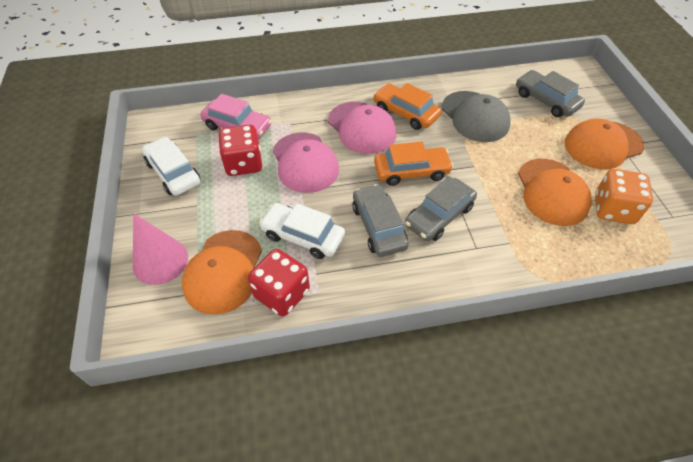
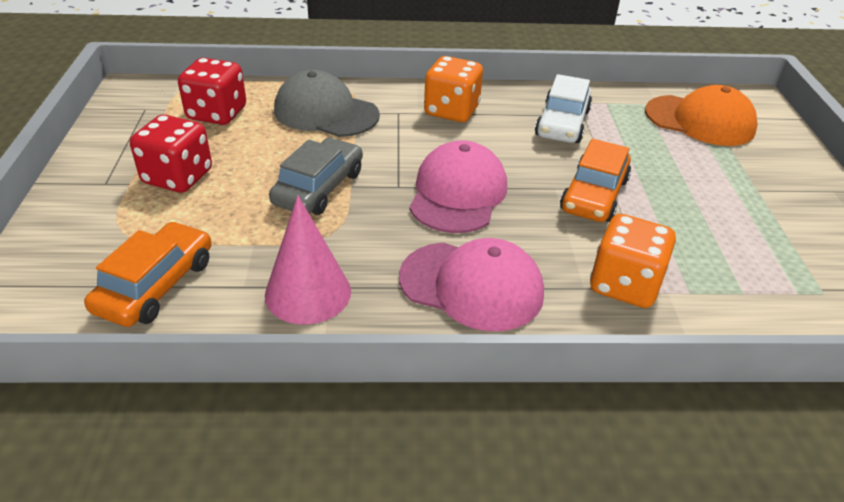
grey car: [352,184,409,257] [405,176,477,241] [516,70,585,117] = 3 -> [269,138,363,215] = 1
orange cap: [182,230,262,315] [518,159,592,226] [565,118,644,169] = 3 -> [645,85,758,146] = 1
orange dice: [595,169,653,224] = 1 -> [424,56,483,122] [590,214,676,308] = 2
pink car: [200,94,272,139] = 1 -> none = 0
white car: [142,137,200,196] [259,203,345,259] = 2 -> [535,74,592,143] = 1

